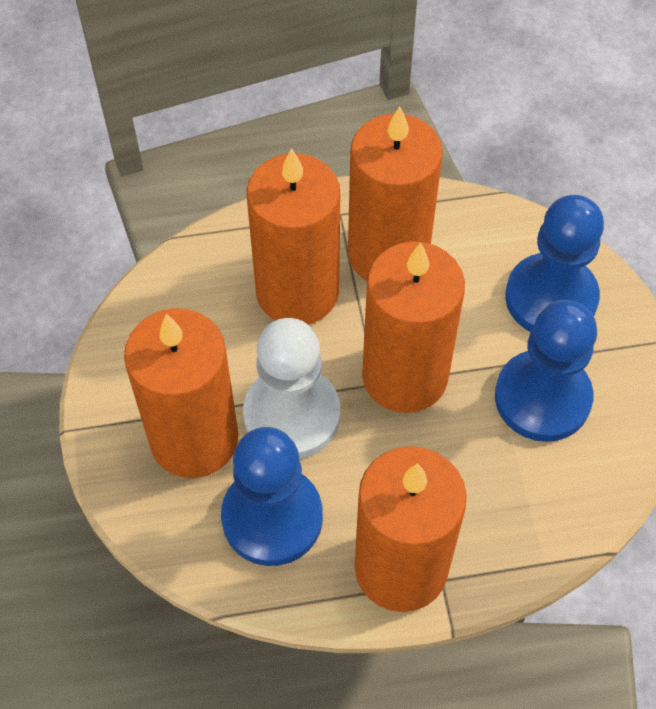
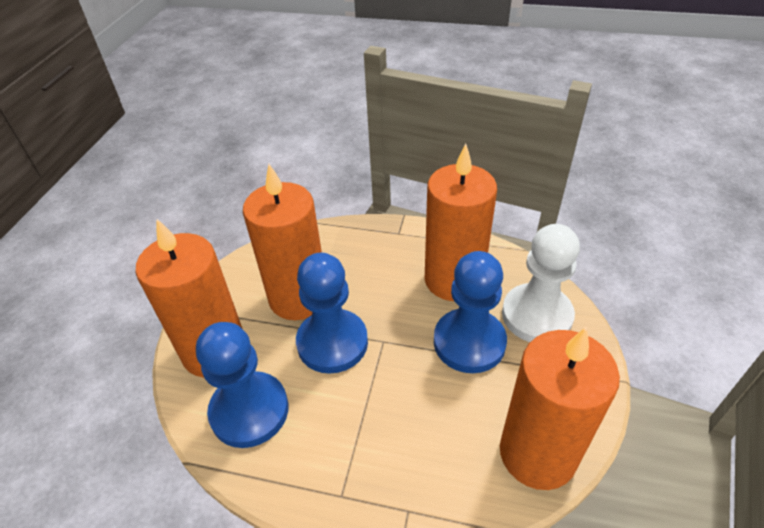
orange candle: [124,308,238,478] [247,148,340,325] [348,106,443,281] [355,446,467,612] [362,242,465,413] = 5 -> [135,219,243,378] [243,164,322,320] [425,144,497,301] [500,327,620,490] = 4

